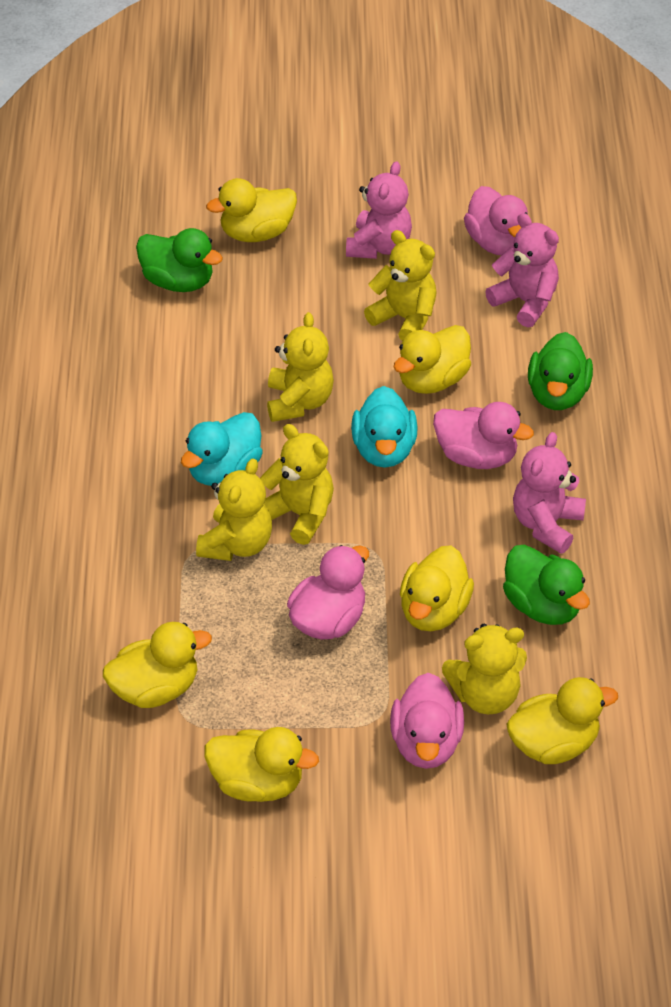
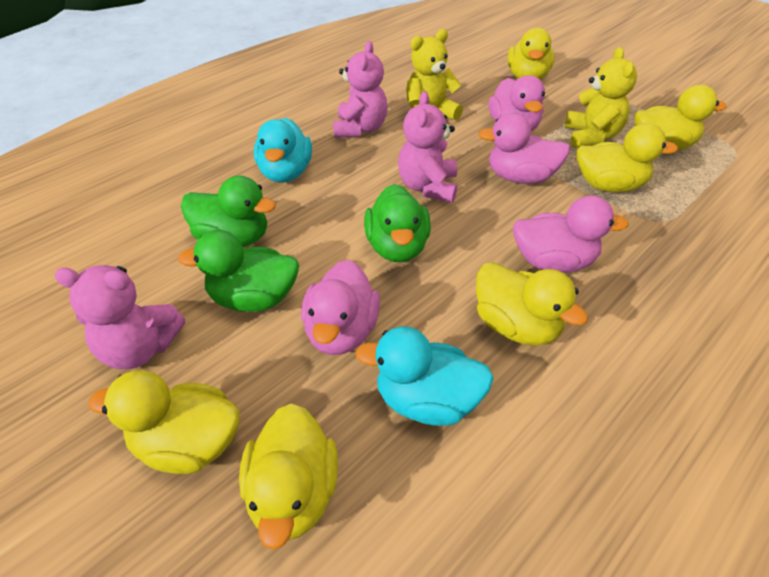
yellow teddy bear: [196,459,272,561] [260,424,334,545] [267,312,334,422] [364,230,437,341] [442,624,527,714] = 5 -> [406,29,463,121] [565,47,637,148] = 2

